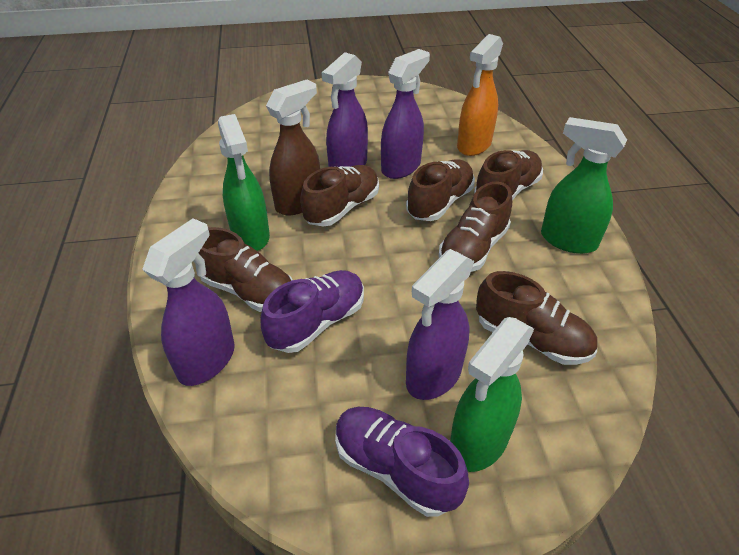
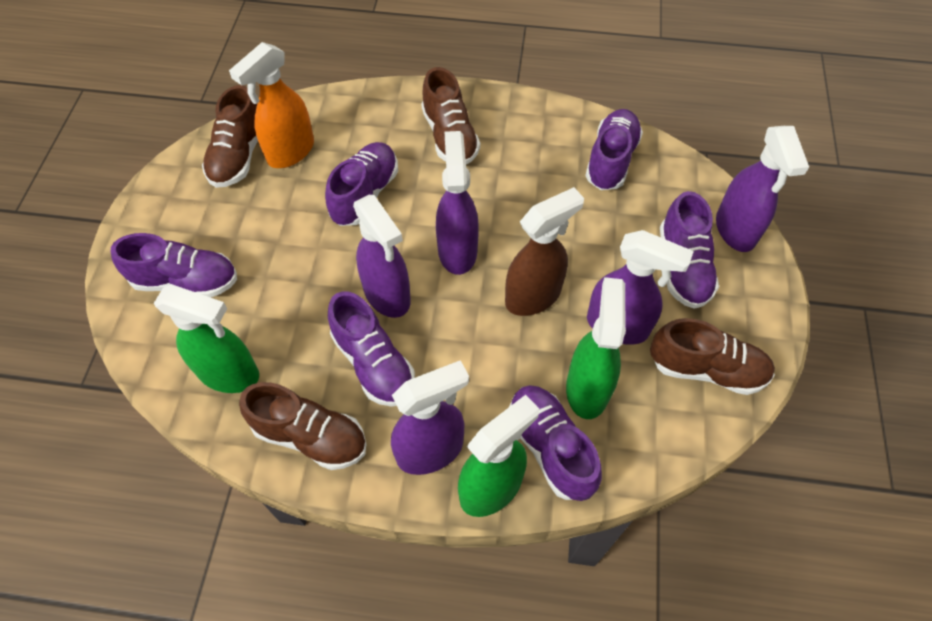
brown shoe: [198,227,292,312] [300,165,379,227] [406,159,475,221] [439,182,512,272] [474,150,543,200] [476,271,597,365] = 6 -> [202,85,258,188] [239,382,367,470] [422,67,480,165] [650,318,775,395] = 4
purple shoe: [261,270,364,353] [335,407,469,517] = 2 -> [111,233,237,298] [325,142,398,226] [328,291,415,407] [509,385,602,501] [585,109,643,190] [660,191,719,309] = 6
purple spray bottle: [142,218,235,386] [322,52,368,167] [381,49,430,179] [406,249,474,400] = 4 -> [353,195,411,318] [391,360,469,475] [436,131,479,275] [587,230,694,345] [716,126,809,252] = 5

